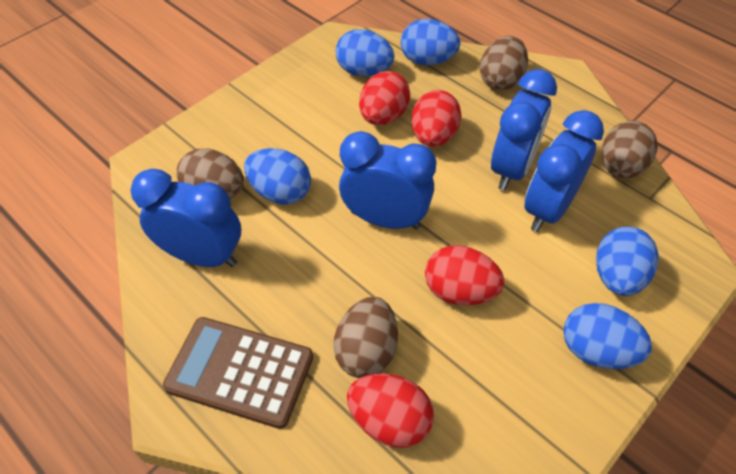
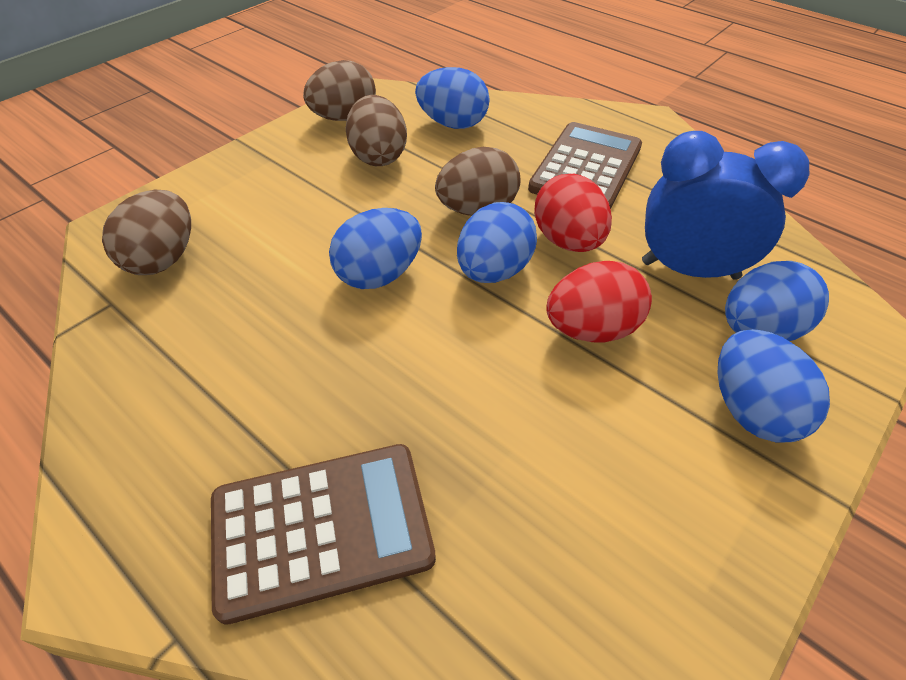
blue clock: [131,169,241,267] [339,131,436,229] [491,69,557,190] [524,110,604,232] = 4 -> [642,131,809,280] = 1
brown calculator: [163,317,313,429] = 1 -> [211,444,436,625] [528,122,642,209] = 2
red egg: [347,373,434,448] [359,71,410,125] [411,90,461,147] [425,245,504,305] = 4 -> [534,174,612,252] [546,261,652,342] = 2

